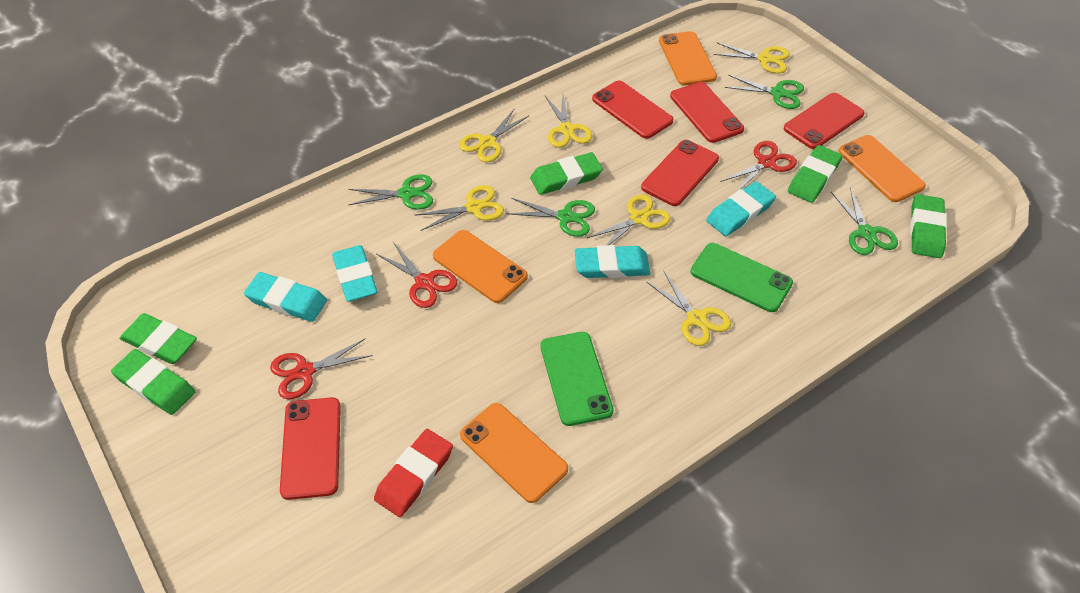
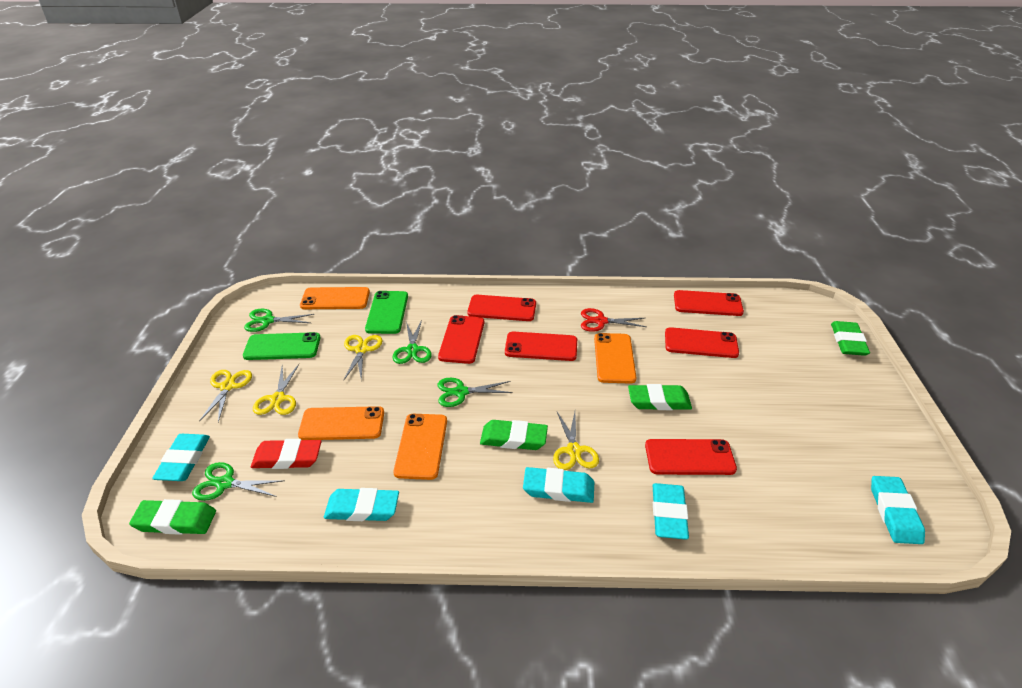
green eraser: [111,349,195,415] [119,313,197,364] [530,152,603,195] [788,145,842,203] [910,194,947,258] = 5 -> [129,499,216,535] [480,420,548,450] [628,384,692,410] [831,321,870,356] = 4
red phone: [280,397,341,500] [592,81,673,139] [641,140,719,206] [670,82,744,143] [784,93,864,149] = 5 -> [438,315,484,364] [467,295,536,321] [505,331,577,361] [645,439,737,475] [665,327,739,358] [674,290,744,316] = 6
red scissors: [270,338,373,399] [376,242,457,308] [721,141,797,191] = 3 -> [581,308,646,332] = 1
turquoise eraser: [244,272,327,322] [332,245,378,302] [575,245,650,278] [706,181,776,236] = 4 -> [152,434,210,481] [324,488,399,521] [523,467,594,503] [653,483,689,540] [871,476,925,544] = 5
yellow scissors: [414,185,504,231] [459,108,529,162] [545,95,592,148] [587,195,671,245] [647,272,731,346] [713,43,790,74] = 6 -> [199,370,252,422] [253,364,299,415] [344,335,383,381] [553,412,599,470] = 4

